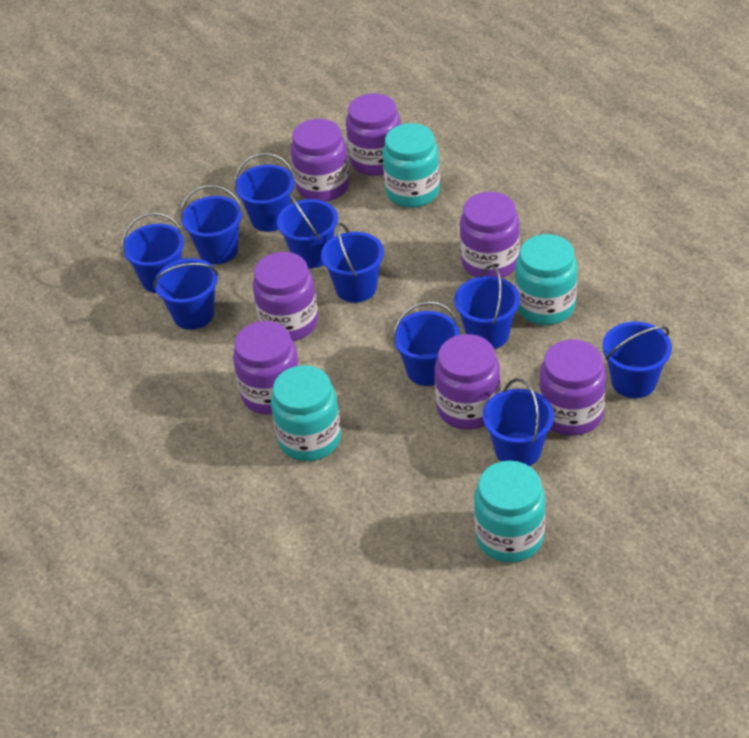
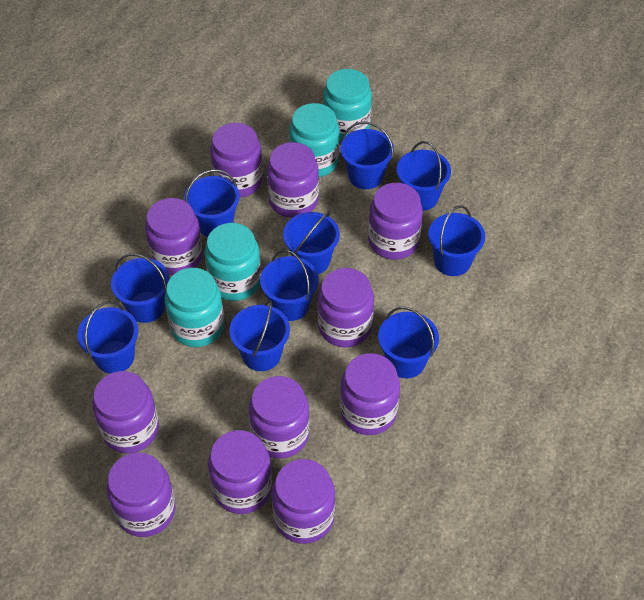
purple jar: [233,321,299,415] [253,252,318,341] [291,119,350,202] [346,93,401,176] [435,334,500,430] [460,192,520,278] [539,339,606,436] = 7 -> [93,371,159,454] [107,452,176,537] [145,198,203,275] [208,430,272,514] [210,123,263,198] [249,376,310,459] [267,142,319,218] [272,459,335,544] [317,268,374,347] [340,353,400,435] [368,183,423,260] = 11

